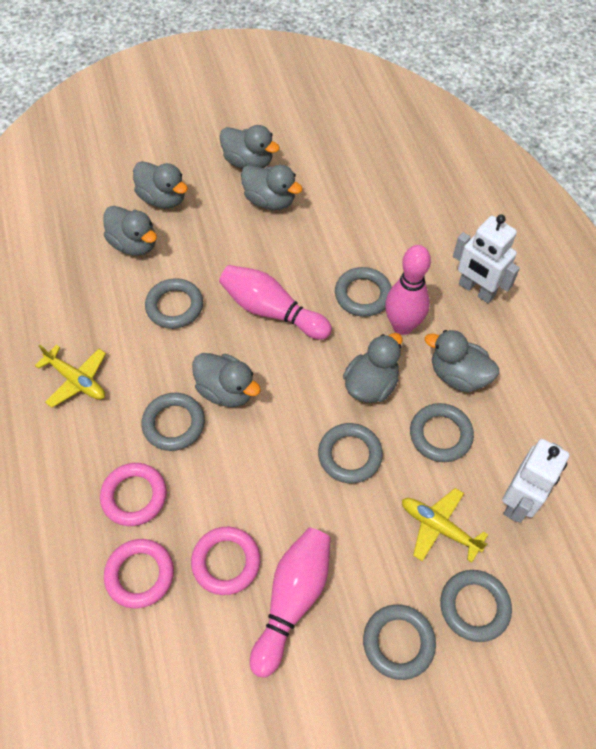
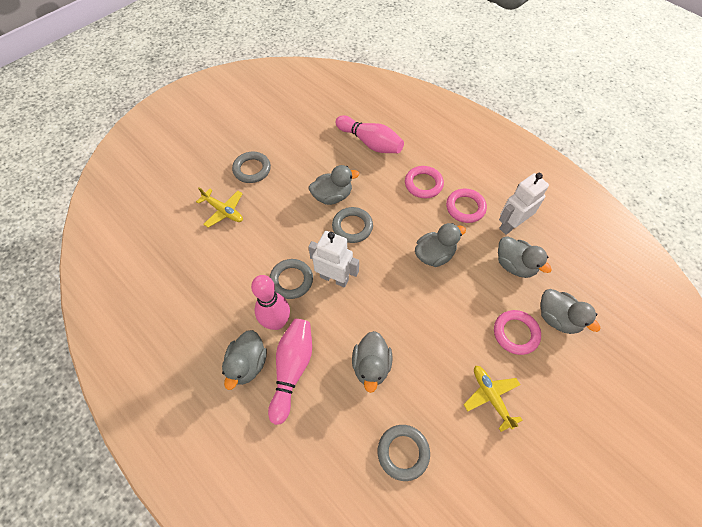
grey duck: [103,206,157,256] [133,161,188,209] [192,353,261,407] [219,125,280,169] [241,165,303,210] [343,333,403,403] [425,330,499,393] = 7 -> [222,330,267,390] [309,165,359,205] [352,331,392,393] [415,223,466,267] [498,236,552,278] [540,289,600,334] = 6
grey ring: [141,393,205,451] [145,278,203,329] [318,423,383,483] [335,267,392,317] [363,604,436,680] [410,403,474,462] [440,570,512,642] = 7 -> [232,152,271,183] [270,259,313,299] [332,207,373,243] [378,425,430,481] = 4

